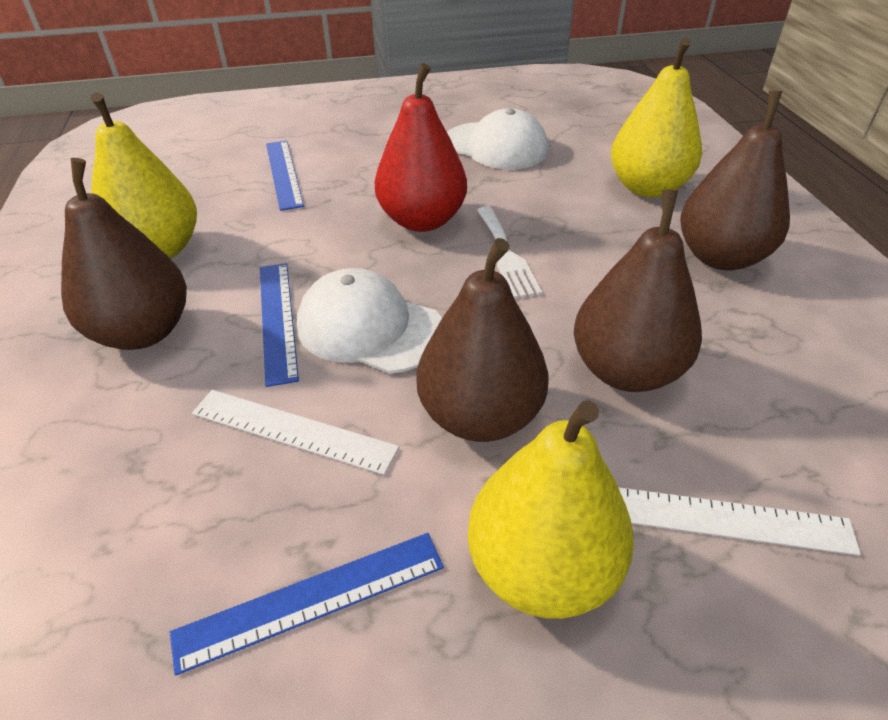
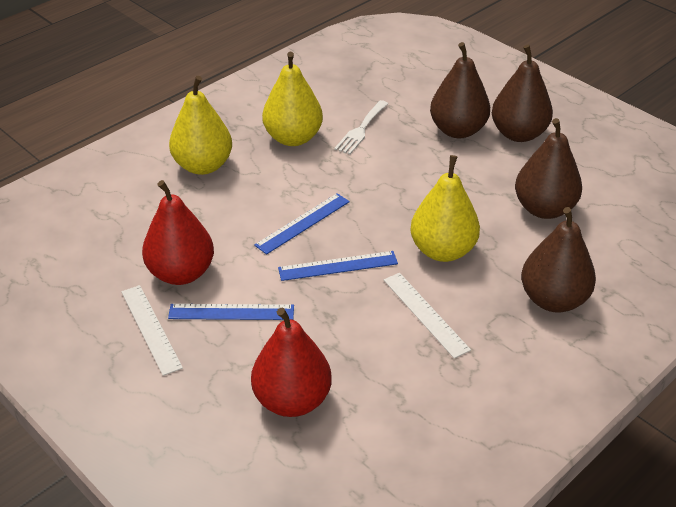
red pear: [375,63,467,232] = 1 -> [142,180,214,285] [251,308,332,417] = 2
white cap: [297,268,442,374] [447,108,548,170] = 2 -> none = 0

